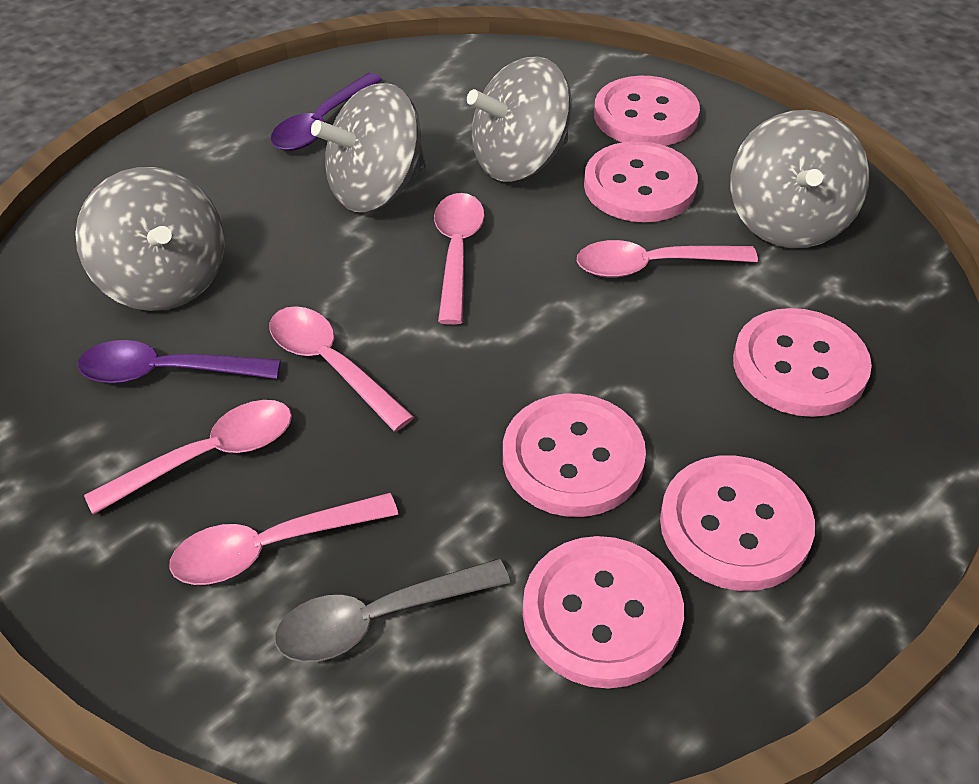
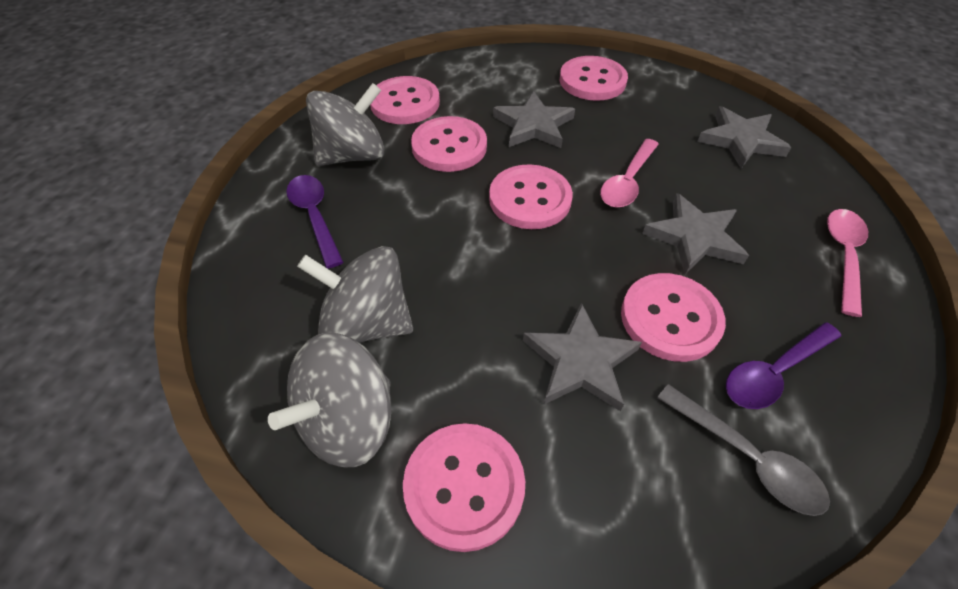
grey spinning top: [75,167,225,311] [311,83,426,212] [467,56,572,182] [730,110,869,248] = 4 -> [268,332,391,468] [297,246,413,343] [306,83,384,166] = 3
grey star: none = 0 -> [493,91,575,148] [523,303,642,411] [642,193,749,274] [697,106,791,168] = 4
pink spoon: [84,400,292,515] [169,493,398,585] [270,306,414,432] [434,193,485,325] [577,240,758,278] = 5 -> [600,139,659,208] [827,209,868,317] = 2

